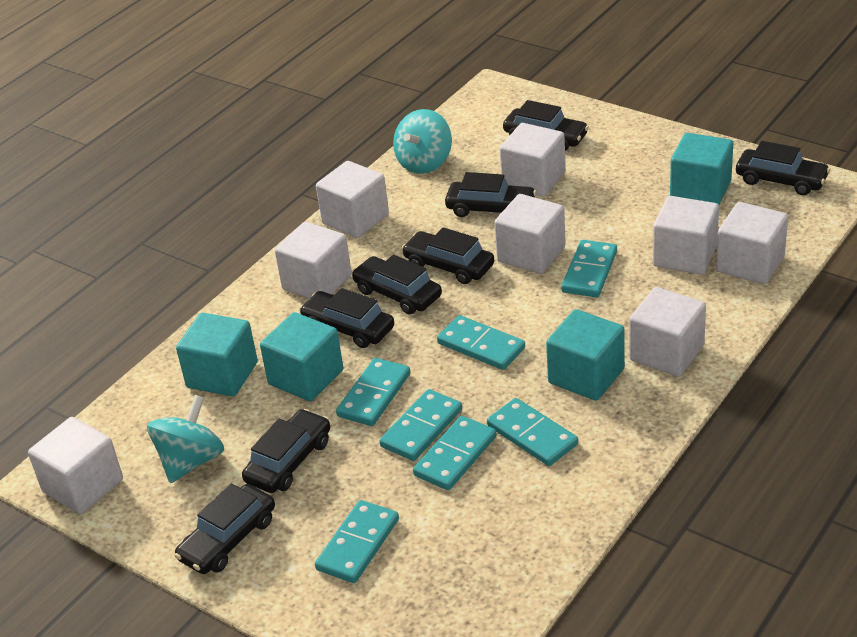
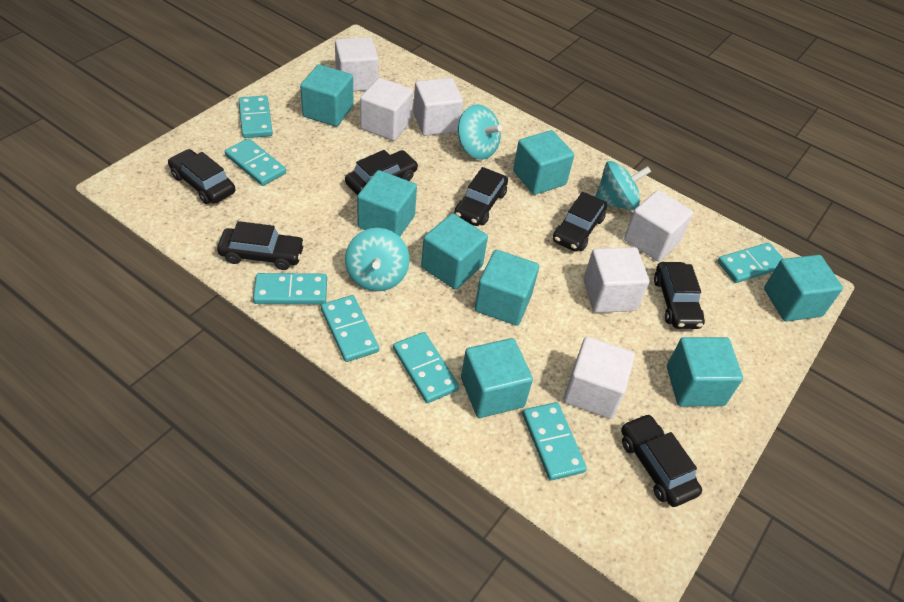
black car: [174,484,275,574] [242,409,330,493] [299,288,394,348] [352,255,442,314] [402,227,494,284] [445,172,536,217] [503,100,589,151] [736,141,830,195] = 8 -> [168,149,235,204] [217,221,305,270] [345,150,418,195] [454,167,508,226] [553,192,607,252] [621,414,702,507] [654,262,705,329] = 7
turquoise cube: [176,313,258,396] [260,312,343,401] [546,309,625,401] [670,133,733,205] = 4 -> [300,64,353,127] [357,170,417,237] [421,214,488,290] [461,338,533,418] [474,250,539,326] [513,130,574,195] [667,337,743,407] [764,255,843,322] = 8
turquoise spinning top: [147,395,224,483] [393,109,452,174] = 2 -> [345,228,410,291] [458,104,502,160] [595,161,651,211] = 3
white cube: [28,417,123,514] [275,222,352,299] [316,161,389,238] [494,194,566,274] [500,123,566,197] [629,287,706,377] [653,196,719,275] [716,202,788,284] = 8 -> [335,37,379,91] [360,78,413,141] [413,78,463,136] [563,337,635,419] [583,247,649,313] [624,190,693,262] = 6

